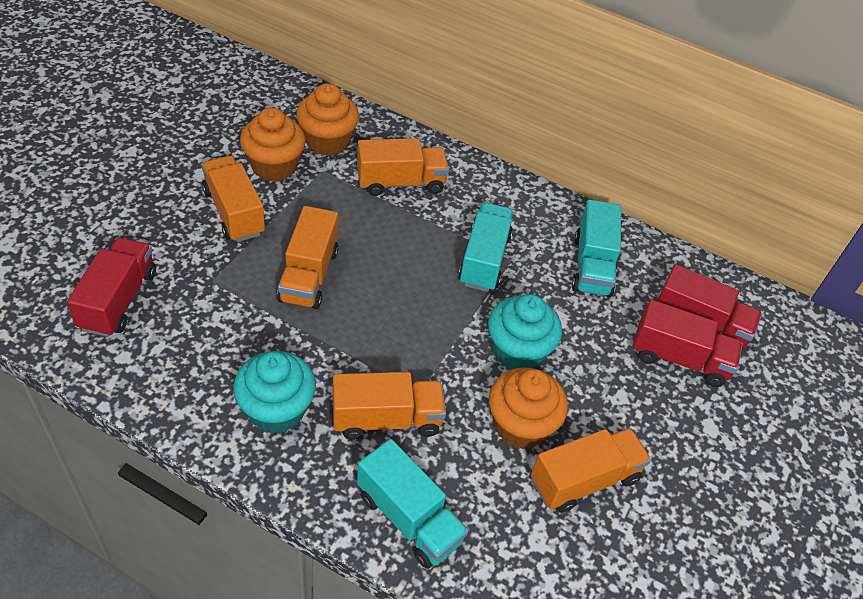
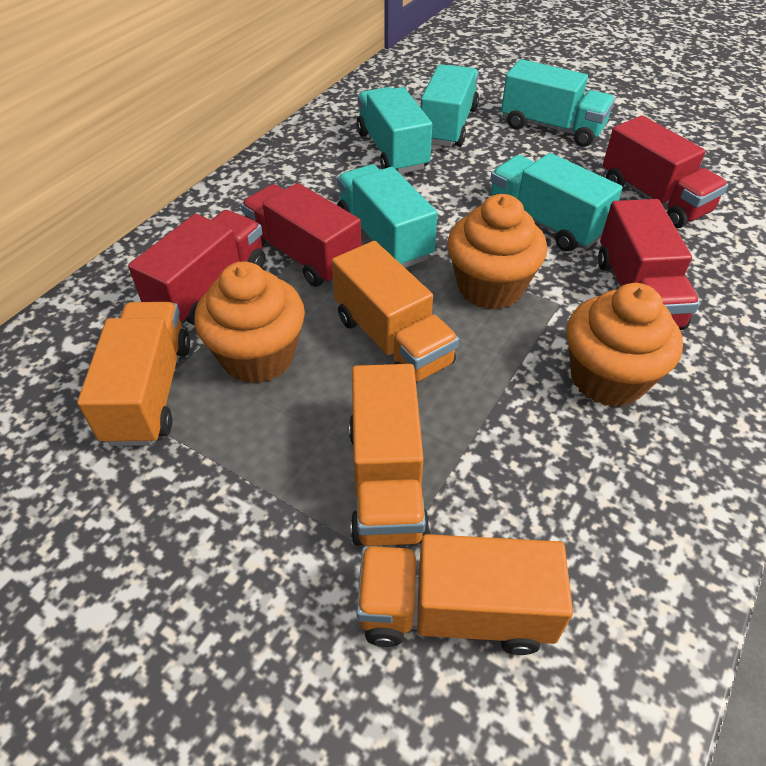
orange truck: [201,156,265,242] [277,206,338,309] [333,372,446,440] [357,138,449,196] [531,428,651,513] = 5 -> [77,302,190,446] [332,241,459,382] [349,364,430,546] [356,534,573,655] = 4
red truck: [67,238,156,337] [633,300,743,387] [657,264,762,348] = 3 -> [128,210,265,325] [241,183,361,287] [598,199,700,330] [603,115,728,228] = 4
turquoise cupcake: [233,351,316,434] [488,294,562,370] = 2 -> none = 0
turquoise truck: [357,439,469,569] [458,202,514,292] [572,199,621,297] = 3 -> [337,164,437,268] [357,87,432,174] [421,64,479,147] [490,153,622,251] [501,59,615,147] = 5

